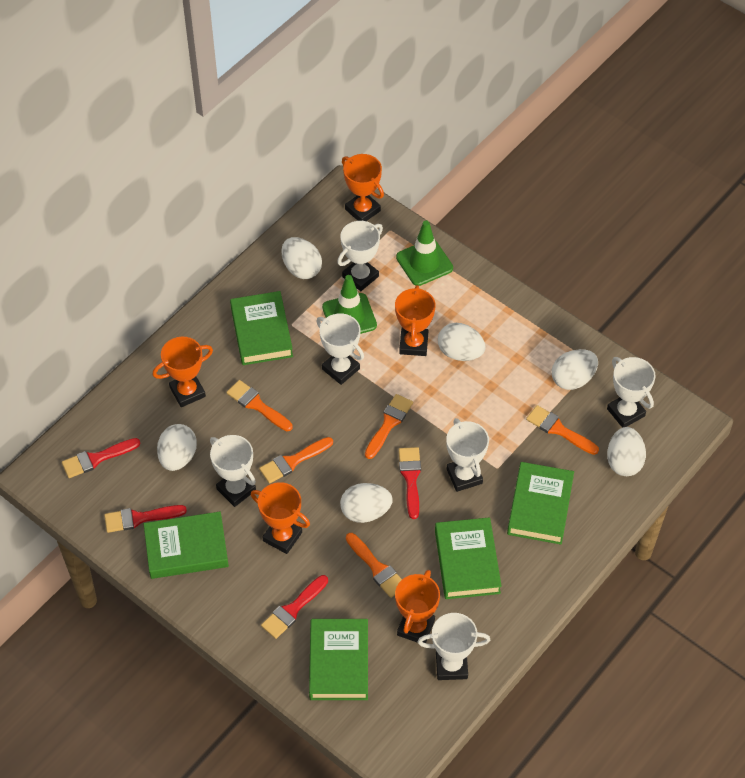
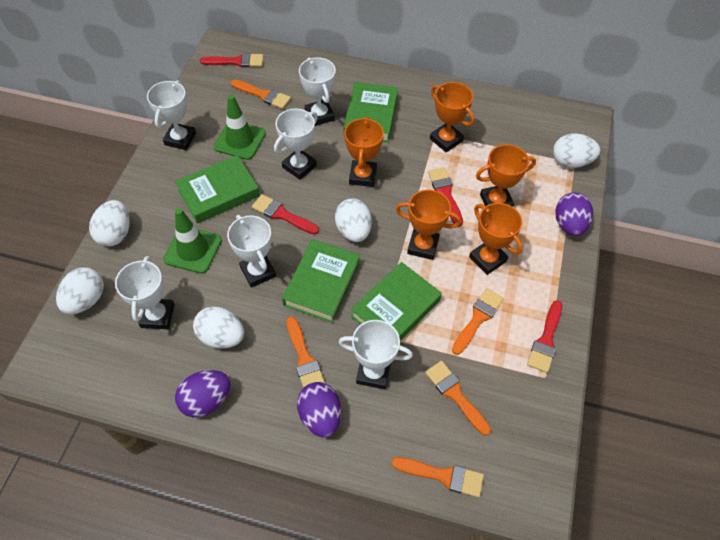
green book: [144,512,229,579] [230,291,293,365] [309,619,368,700] [435,517,502,599] [507,462,574,545] = 5 -> [175,155,260,224] [282,239,360,323] [344,82,398,142] [351,262,442,341] = 4
purple egg: none = 0 -> [175,370,231,417] [297,382,341,437] [555,193,593,236] = 3
white egg: [157,424,197,471] [281,237,322,279] [340,483,393,523] [438,323,486,361] [551,349,598,390] [607,427,646,476] = 6 -> [56,267,104,314] [89,200,130,246] [193,306,244,348] [335,199,372,242] [553,134,600,168] = 5

